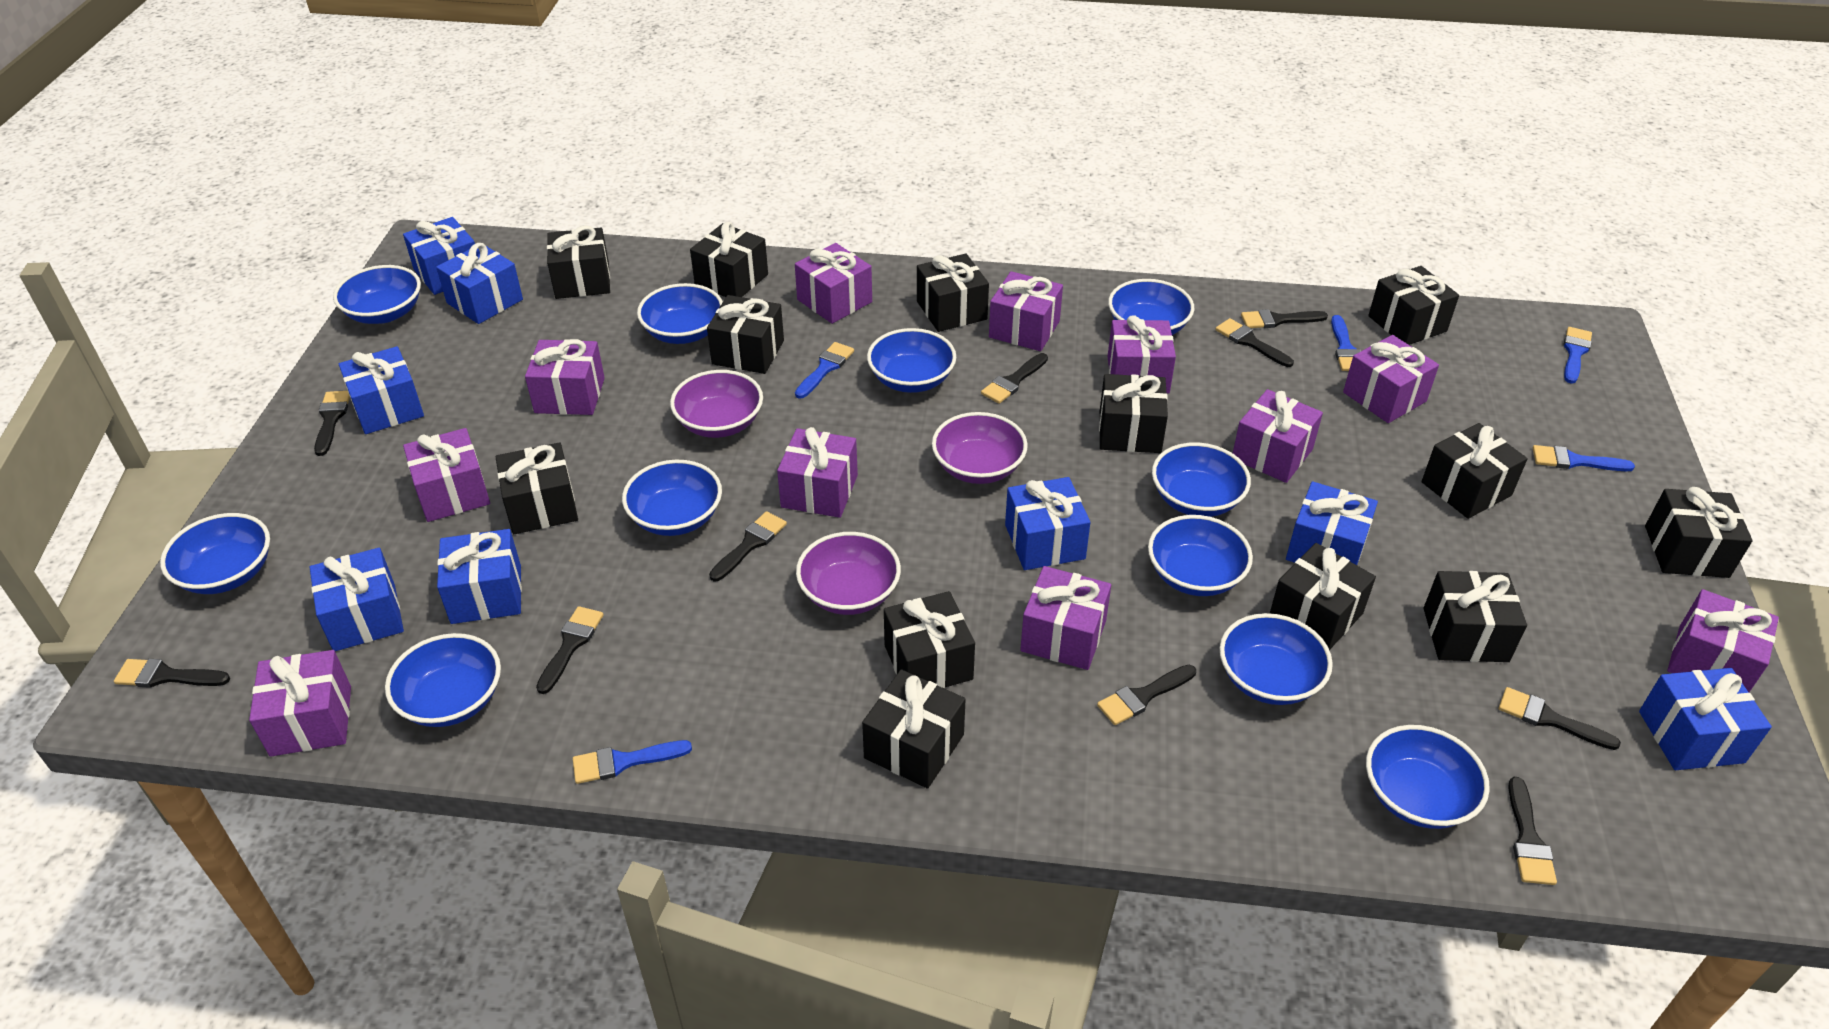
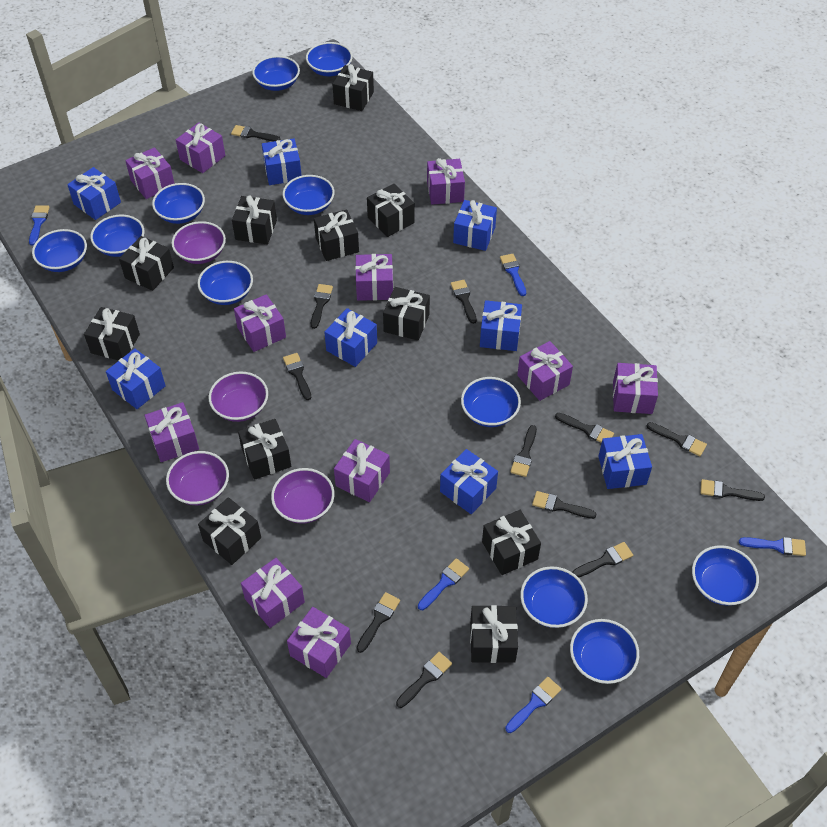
black brush: [114,659,230,688] [314,391,350,456] [536,606,604,694] [709,511,787,581] [981,353,1048,404] [1097,665,1196,725] [1215,318,1294,367] [1241,309,1328,328] [1499,687,1621,750] [1508,777,1557,885] = 10 -> [231,125,280,142] [283,353,311,400] [311,284,333,329] [357,592,400,653] [396,652,452,708] [451,280,477,324] [510,425,537,477] [532,491,597,519] [555,413,614,443] [572,542,633,578] [647,422,707,456] [700,479,765,501] = 12
black gift: [496,442,578,534] [547,226,610,299] [690,222,768,297] [707,295,784,374] [862,669,966,789] [884,591,975,688] [917,254,989,332] [1099,374,1168,453] [1270,543,1376,650] [1368,266,1459,345] [1422,423,1528,519] [1423,571,1527,662] [1645,487,1753,578] = 13 -> [84,307,140,360] [119,236,174,291] [198,497,261,565] [232,195,277,245] [238,419,291,480] [314,209,359,261] [333,64,374,111] [367,184,414,237] [383,287,430,341] [470,605,518,663] [482,510,541,575] = 11
purple bowl: [670,370,763,438] [796,532,901,615] [932,412,1028,484] = 3 -> [166,451,229,505] [171,221,226,264] [208,372,268,422] [271,468,334,524] = 4

